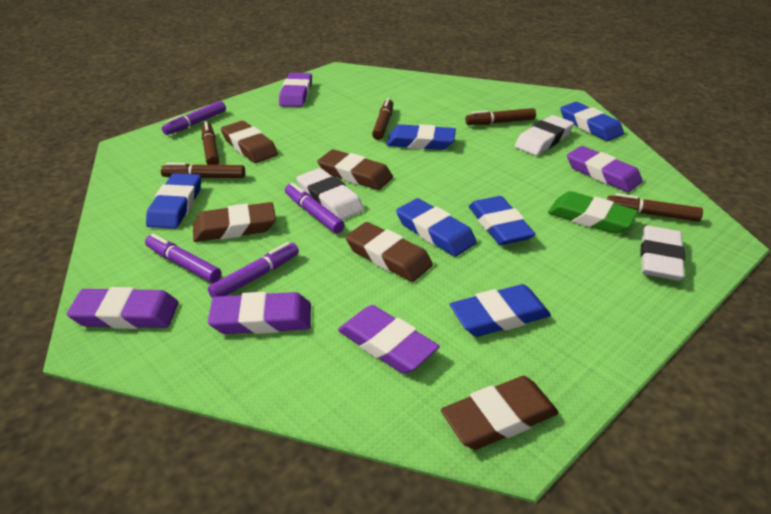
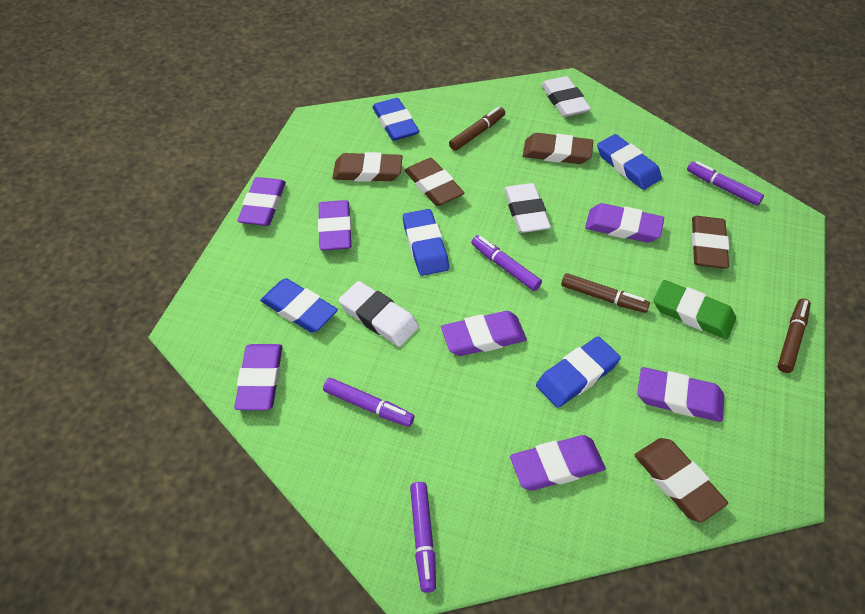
blue eraser: [146,173,201,229] [386,124,456,150] [396,198,477,257] [450,284,551,337] [469,196,535,245] [560,102,624,141] = 6 -> [260,278,338,333] [373,98,419,141] [403,209,449,276] [536,336,621,408] [597,134,662,190] = 5
brown marker: [161,163,245,178] [202,121,219,165] [372,98,393,140] [465,108,536,125] [607,193,703,222] = 5 -> [449,107,505,151] [561,273,650,313] [777,298,811,373] = 3
purple eraser: [67,287,179,329] [208,292,311,334] [279,73,312,107] [338,305,440,374] [567,146,643,192] = 5 -> [234,344,282,410] [237,177,286,226] [318,200,351,251] [441,311,527,356] [510,435,606,491] [585,203,664,243] [637,367,724,422] = 7

